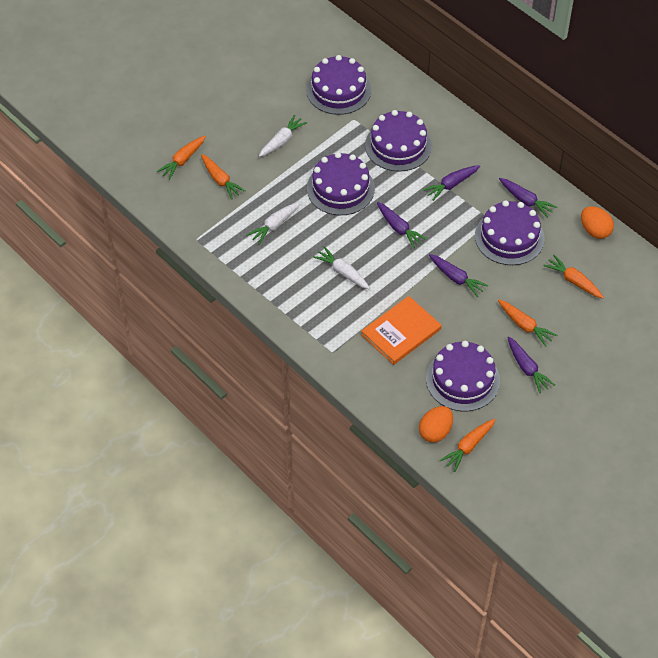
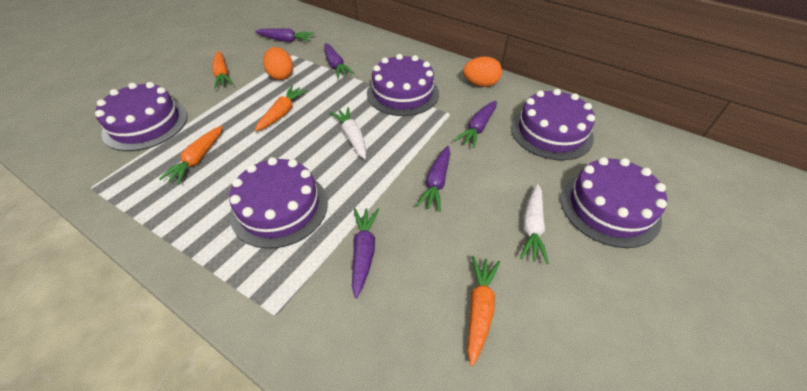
orange book: [361,296,441,365] = 1 -> none = 0
orange carrot: [156,136,206,180] [201,154,246,200] [440,419,495,472] [498,300,557,347] [543,255,604,299] = 5 -> [159,126,223,185] [212,51,234,89] [255,86,308,131] [467,256,500,366] = 4
white carrot: [247,201,301,245] [259,115,307,157] [313,246,370,289] = 3 -> [330,107,366,159] [520,184,549,264] = 2

